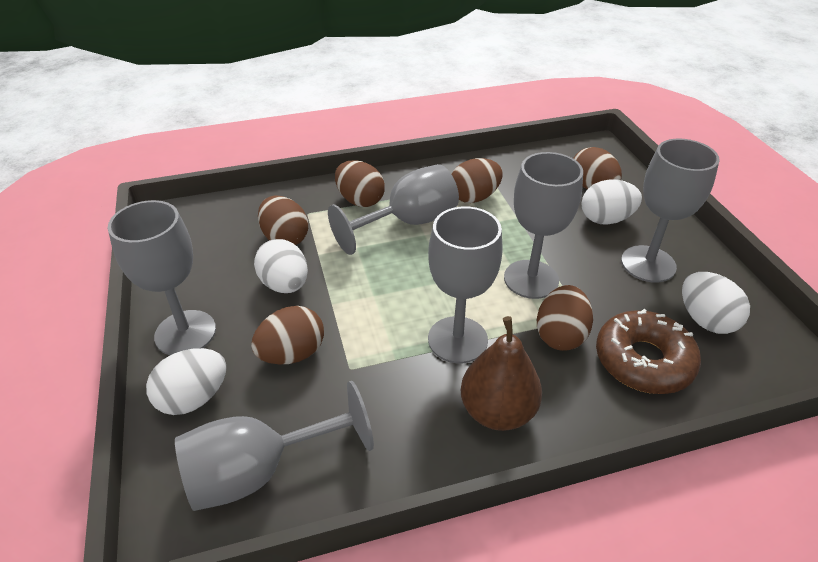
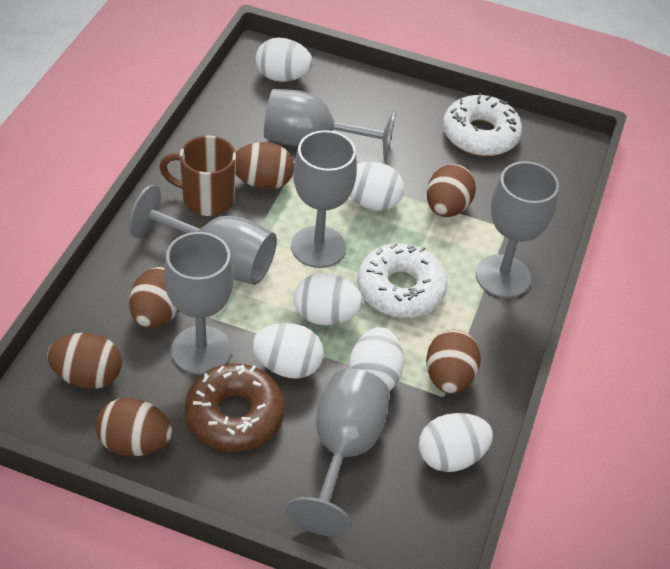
brown mug: none = 0 -> [159,136,236,216] = 1
brown pear: [461,316,542,431] = 1 -> none = 0
white donut: none = 0 -> [357,243,448,318] [443,93,522,156] = 2
white egg: [146,348,226,415] [254,239,308,293] [582,179,642,225] [682,272,750,334] = 4 -> [252,323,324,379] [255,38,313,82] [294,273,363,325] [349,327,404,391] [350,162,404,211] [419,413,493,472] = 6

